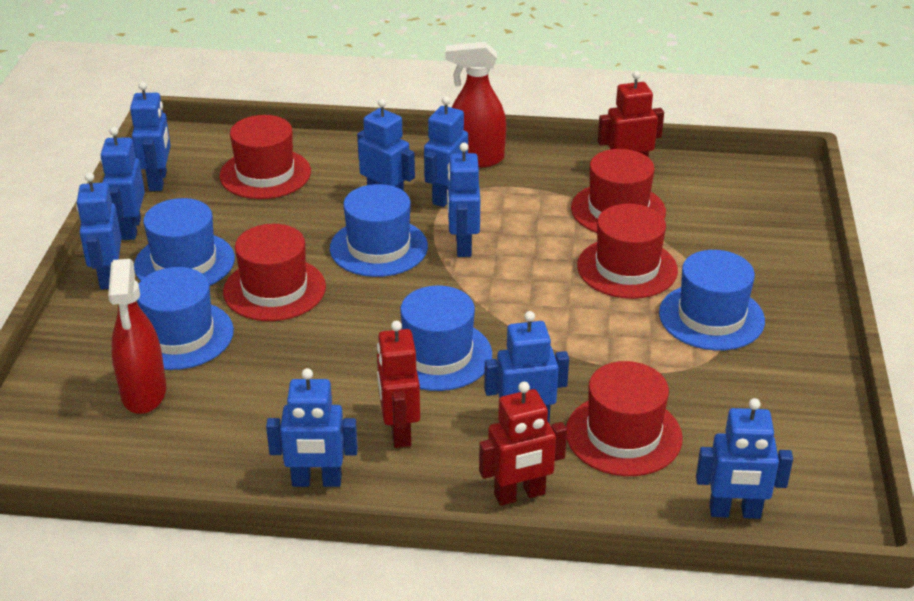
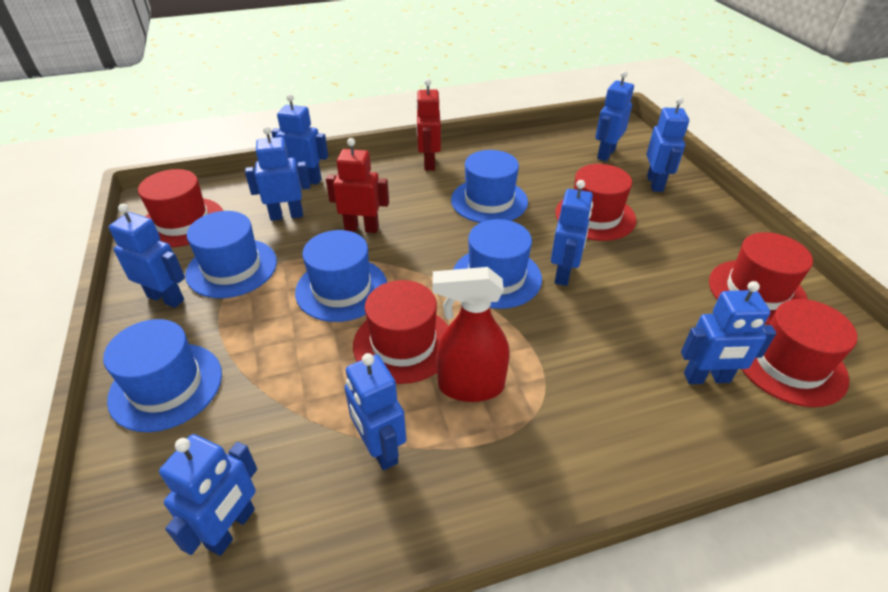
red robot: [377,320,420,448] [479,382,567,506] [598,71,664,157] = 3 -> [326,138,389,233] [416,79,441,171] = 2
red spray bottle: [108,259,166,414] [446,42,506,168] = 2 -> [432,267,510,402] = 1

